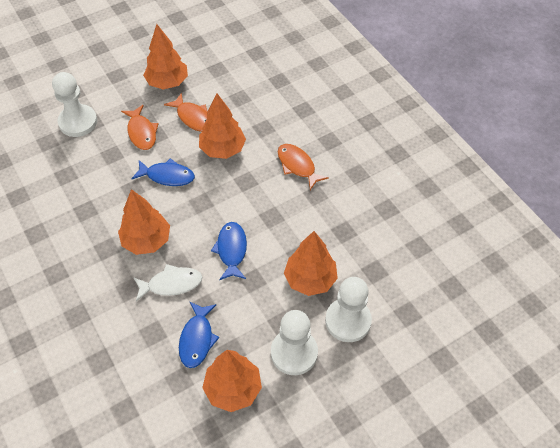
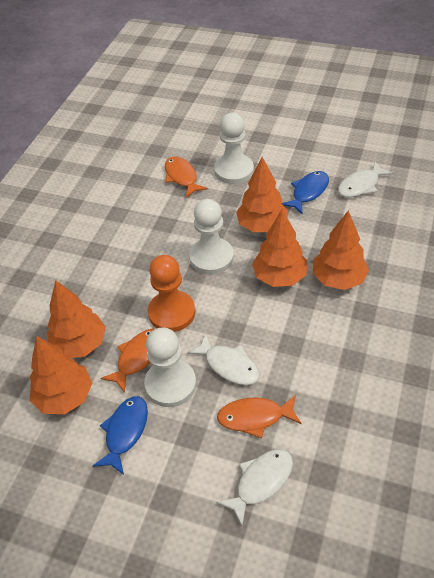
blue fish: [131,158,195,186] [179,301,219,368] [211,222,247,280] = 3 -> [93,396,148,475] [282,171,329,214] = 2
orange pawn: none = 0 -> [148,255,196,332] = 1
white fish: [133,264,203,301] = 1 -> [187,333,260,385] [216,449,293,526] [338,162,393,197] = 3

